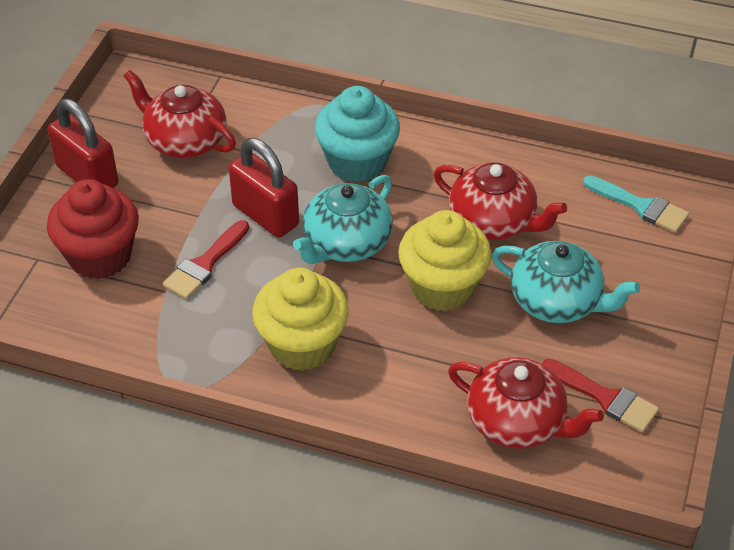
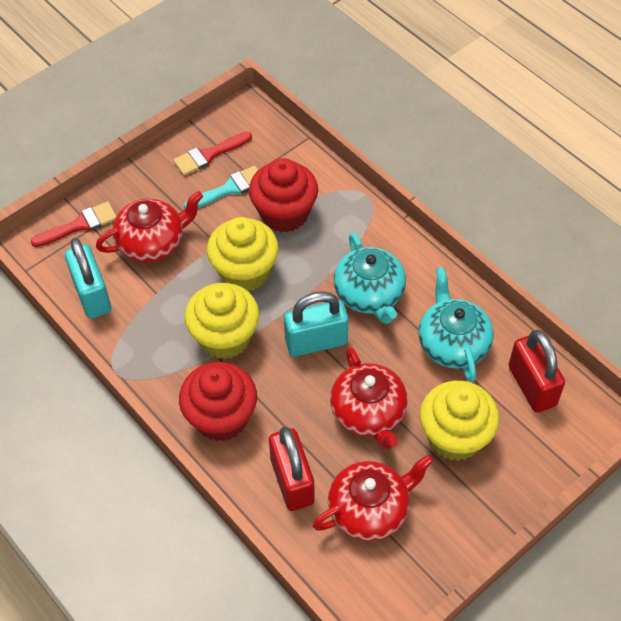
red cupcake: [47,179,139,279] = 1 -> [179,362,257,442] [249,158,318,232] = 2
turquoise cupcake: [315,86,400,183] = 1 -> none = 0
turquoise padlock: none = 0 -> [65,238,111,319] [284,291,349,357] = 2
yellow cupcake: [252,268,349,371] [398,210,492,311] = 2 -> [184,283,260,359] [207,217,279,291] [420,381,499,461] = 3

